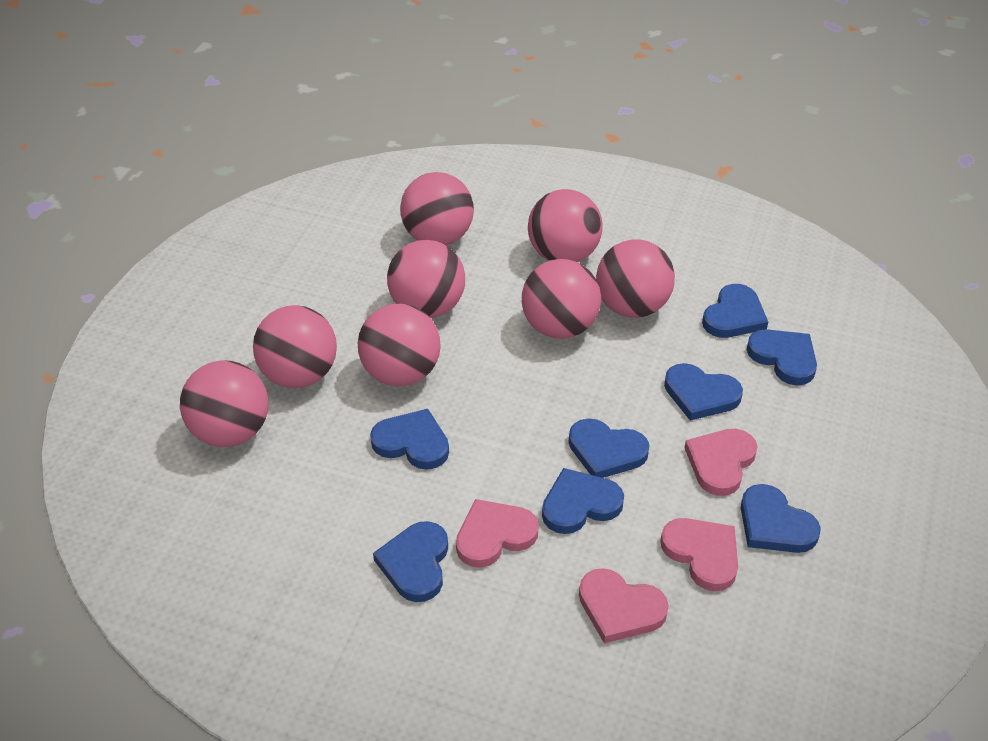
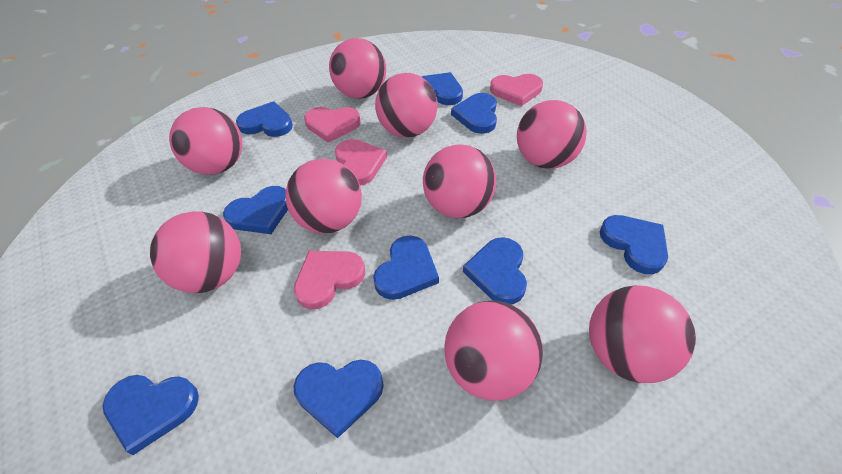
blue heart: [370,409,449,470] [373,521,448,602] [542,468,624,534] [568,418,649,478] [664,363,743,421] [702,284,768,338] [741,484,821,553] [747,329,817,385] = 8 -> [103,375,199,455] [223,186,288,234] [236,101,293,137] [293,360,384,438] [373,235,439,300] [421,72,463,105] [451,93,497,134] [463,237,527,304] [600,215,668,274] = 9
pink ball: [180,360,268,447] [253,305,337,388] [358,303,441,386] [387,240,465,318] [400,172,474,245] [522,259,601,339] [528,189,603,262] [596,239,675,318] = 8 -> [150,212,241,293] [169,107,242,175] [285,159,362,234] [329,38,386,99] [375,73,438,138] [423,144,496,218] [444,300,543,401] [517,100,587,169] [589,285,696,383] = 9

